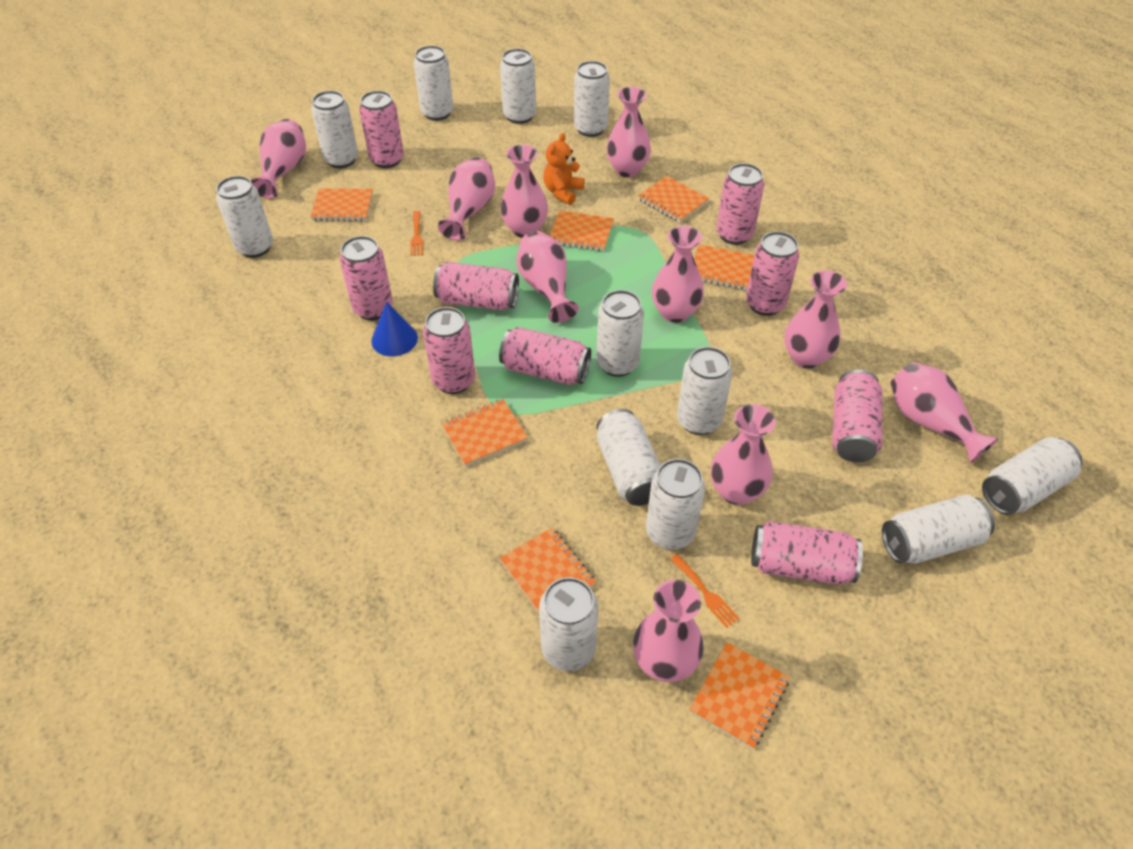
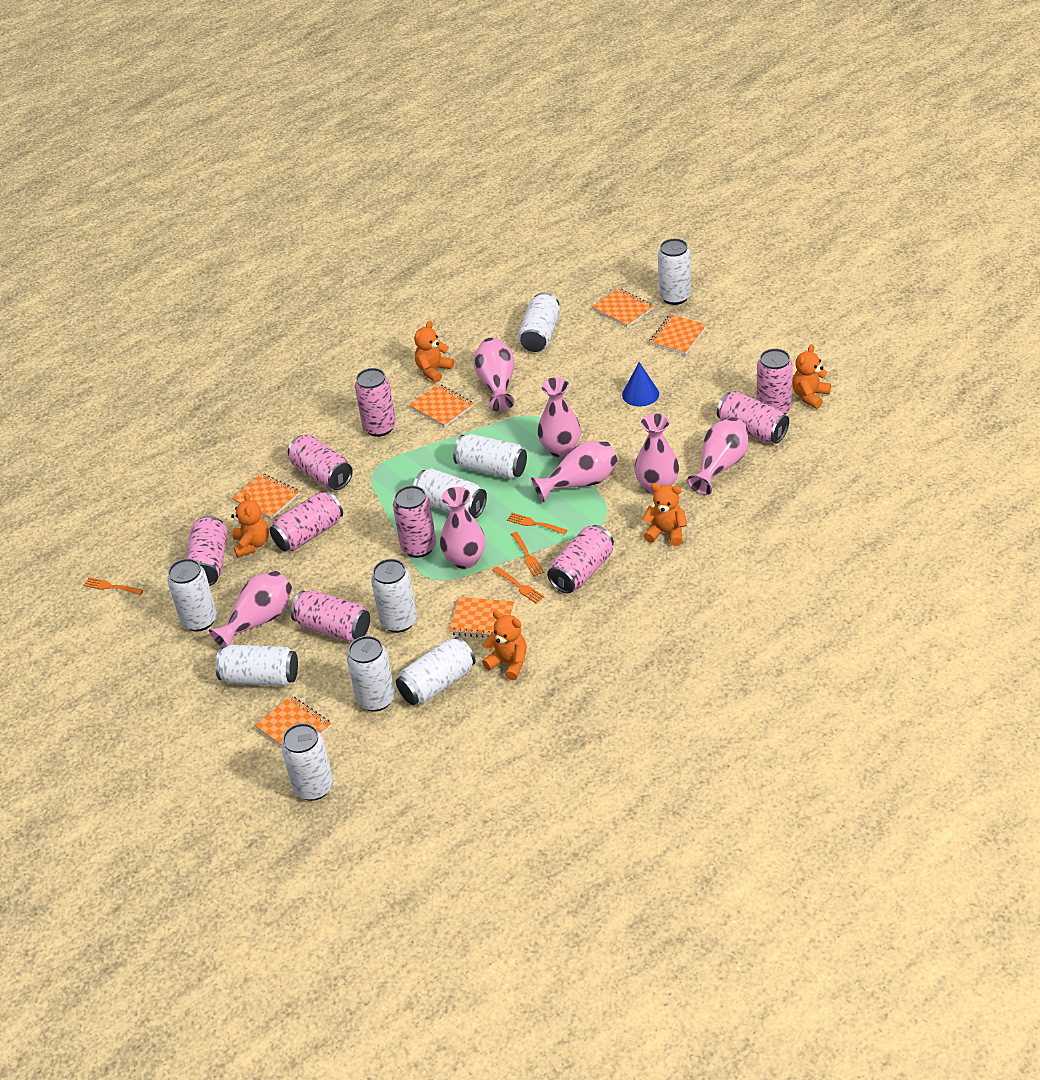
orange fork: [410,211,423,256] [670,554,740,628] = 2 -> [83,577,143,595] [492,567,545,603] [507,513,567,535] [511,532,544,576] = 4
orange notebook: [310,188,373,221] [441,399,528,466] [500,527,596,613] [550,210,614,251] [638,176,709,223] [689,642,790,749] [694,244,754,290] = 7 -> [232,473,300,520] [255,696,332,746] [409,384,474,427] [449,597,514,638] [592,288,654,327] [649,314,707,355] = 6
orange teddy bear: [543,133,585,205] = 1 -> [231,493,269,558] [414,321,454,383] [482,611,527,680] [642,483,687,546] [792,345,831,409] = 5
pink vase: [251,119,306,199] [438,157,495,241] [500,144,548,238] [516,231,579,323] [606,87,651,177] [633,580,704,682] [652,226,704,323] [711,404,775,505] [784,270,847,369] [890,362,999,463] = 10 -> [209,571,292,648] [440,487,485,569] [473,337,515,411] [531,441,618,502] [537,377,581,457] [634,414,679,495] [687,417,748,495] = 7
white can: [216,176,273,258] [311,91,358,168] [414,45,453,121] [500,48,536,124] [539,577,598,671] [574,61,610,137] [596,290,644,377] [597,409,661,506] [646,459,705,550] [677,347,733,435] [882,494,995,564] [982,437,1082,515] = 12 -> [167,559,217,632] [215,645,298,686] [281,723,333,801] [347,636,395,712] [371,559,417,633] [396,637,476,705] [413,468,487,518] [453,434,527,479] [518,292,560,352] [658,239,691,305] = 10

